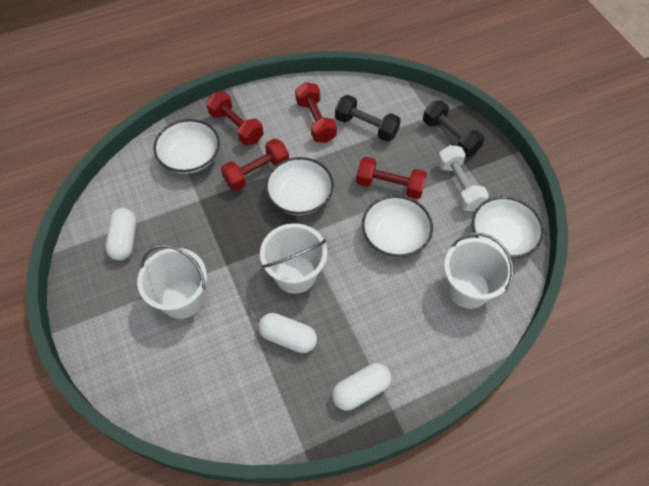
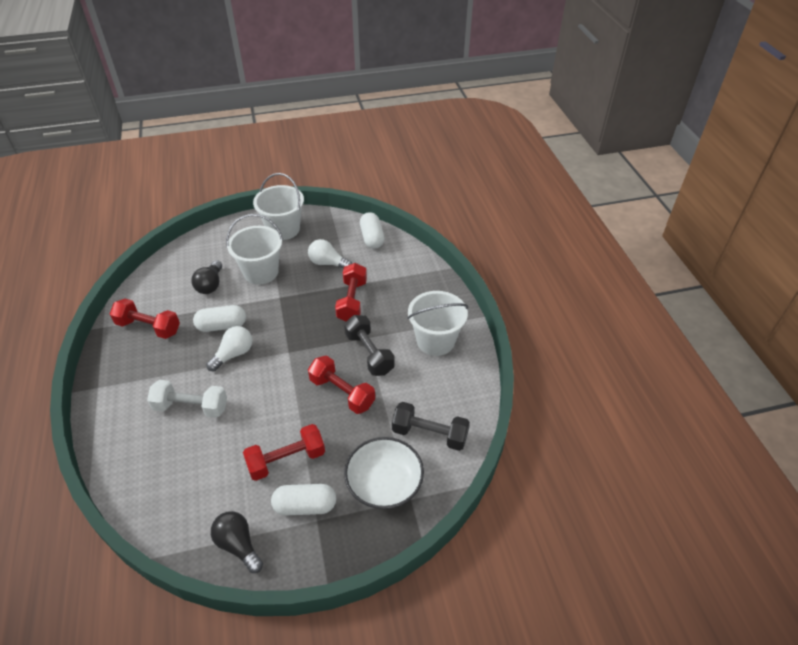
black light bulb: none = 0 -> [191,260,222,294] [211,511,263,573] = 2
white bowl: [154,119,220,174] [265,157,334,215] [362,195,433,257] [472,196,544,258] = 4 -> [344,437,424,509] = 1
white light bulb: none = 0 -> [206,326,252,371] [308,239,352,269] = 2

